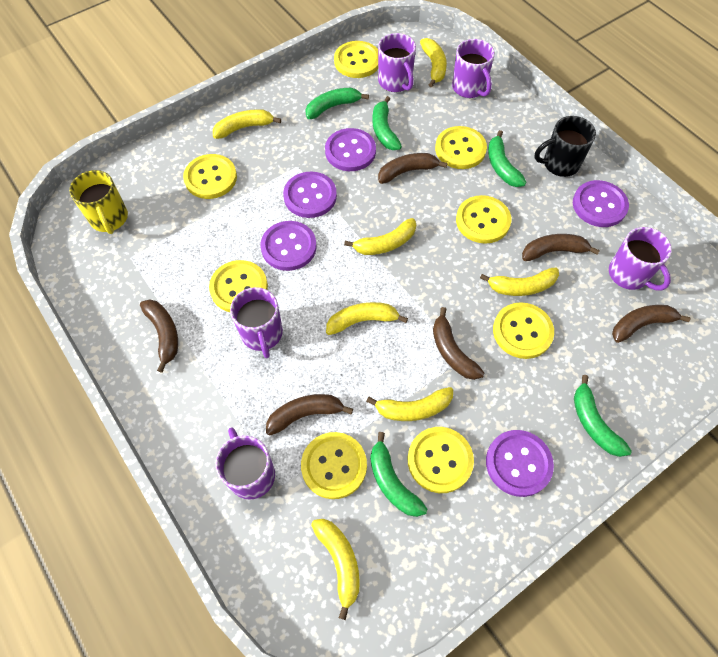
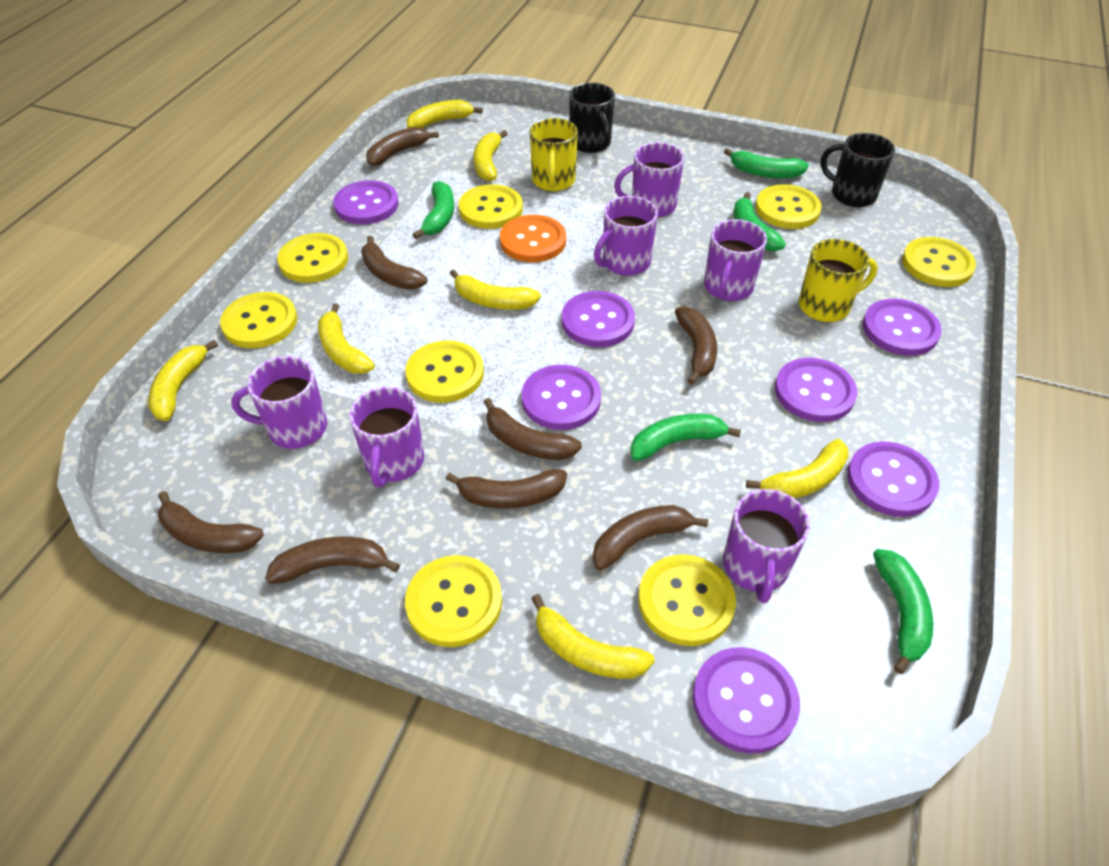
black mug: [534,116,596,177] = 1 -> [569,83,615,153] [820,133,895,207] = 2
brown banana: [140,299,178,373] [266,394,353,436] [378,153,448,184] [433,307,484,380] [522,234,600,261] [612,305,691,343] = 6 -> [158,491,264,553] [265,537,400,584] [361,236,427,290] [366,127,439,166] [446,469,567,509] [484,398,582,460] [593,505,708,571] [675,306,717,385] = 8
orange button: none = 0 -> [500,215,566,262] = 1
purple button: [260,221,317,271] [283,172,337,218] [325,128,376,171] [486,430,554,497] [573,180,629,227] = 5 -> [333,180,399,224] [522,365,601,430] [562,291,635,347] [693,647,800,754] [775,358,857,422] [847,441,939,517] [863,299,942,356] = 7
purple mug: [216,427,275,499] [230,287,283,358] [378,33,416,92] [452,39,495,98] [609,227,672,290] = 5 -> [231,356,327,449] [349,387,424,488] [594,196,658,276] [614,142,684,218] [704,219,767,301] [723,489,810,603] = 6
yellow mug: [69,170,128,234] = 1 -> [530,118,578,191] [799,239,878,322] = 2

